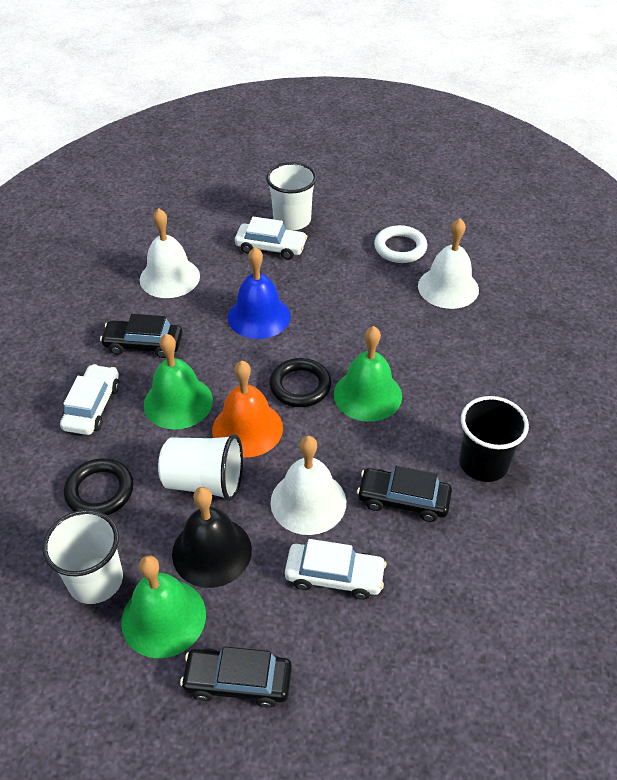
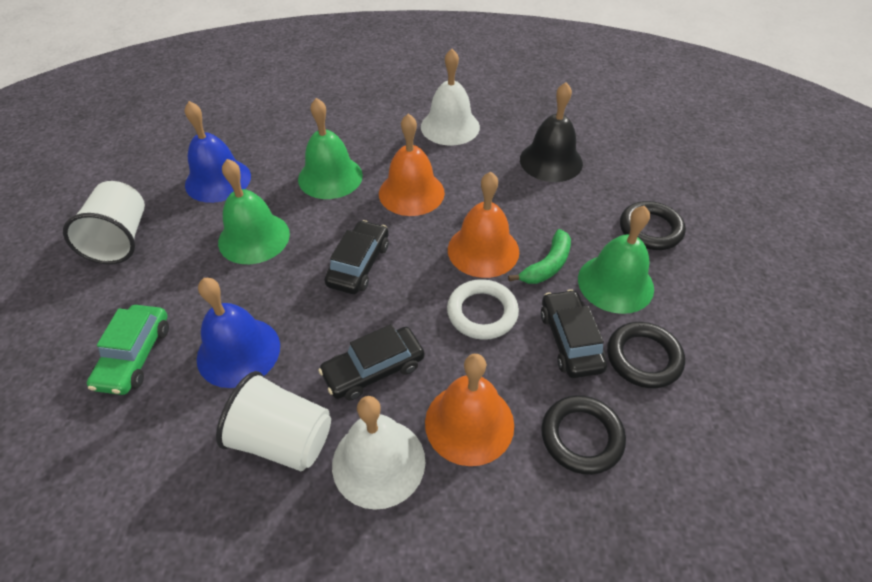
black cup: [459,396,529,482] = 1 -> none = 0
black ring: [64,458,134,516] [269,358,331,407] = 2 -> [541,395,626,475] [607,322,685,388] [620,201,686,250] = 3
blue bell: [228,247,291,339] = 1 -> [185,101,251,203] [197,278,280,388] = 2
green banana: none = 0 -> [508,229,571,284] = 1
green car: none = 0 -> [87,305,169,395] = 1
orange bell: [212,361,283,457] = 1 -> [379,113,445,216] [425,354,514,466] [448,171,519,278] = 3
white bell: [140,208,200,298] [270,436,346,535] [418,218,479,309] = 3 -> [332,396,425,510] [421,49,480,145] = 2
white car: [60,364,120,435] [235,217,307,260] [285,539,387,600] = 3 -> none = 0
white cup: [42,510,123,604] [158,434,243,501] [266,162,317,230] = 3 -> [63,181,145,264] [216,371,331,471] = 2

